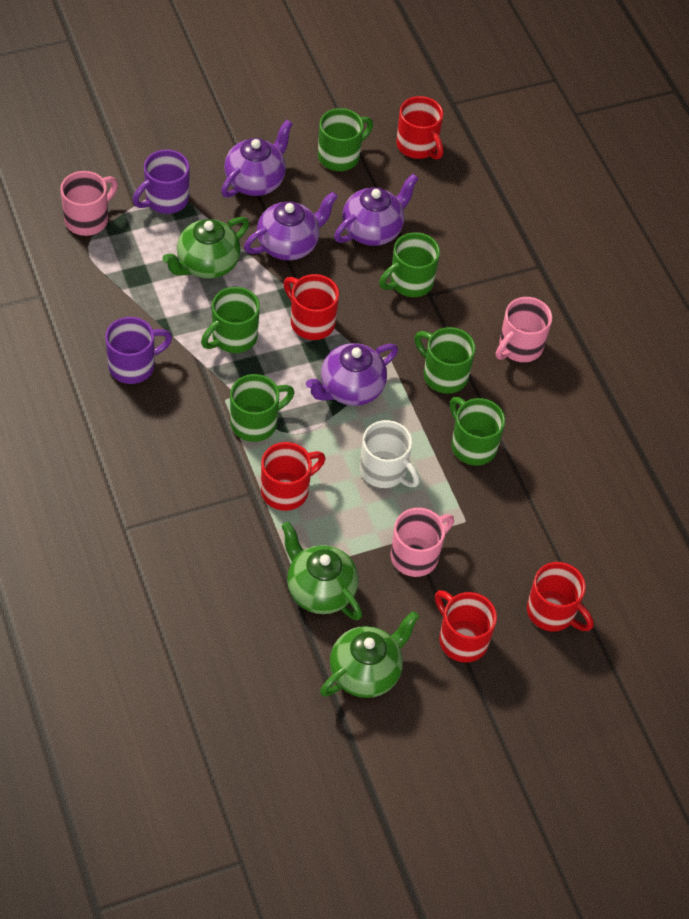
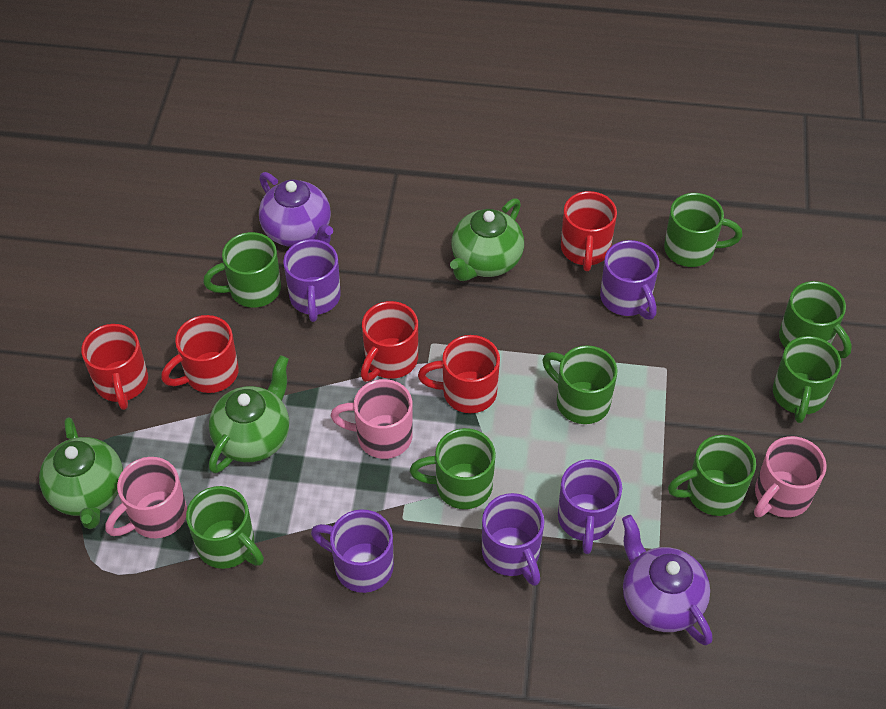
green mug: [201,287,260,353] [230,374,295,442] [318,108,373,171] [379,232,440,297] [414,327,476,394] [450,397,505,465] = 6 -> [186,486,264,569] [203,232,281,308] [410,428,496,509] [543,345,618,424] [664,193,742,267] [668,435,756,516] [773,336,841,423] [779,281,852,358] = 8
purple mug: [105,317,172,384] [133,149,190,214] = 2 -> [283,239,341,322] [311,509,394,593] [482,493,544,586] [558,459,622,554] [600,240,659,320] = 5
purple teapot: [221,120,293,198] [244,192,338,260] [306,343,398,406] [334,174,419,246] = 4 -> [259,172,333,247] [622,515,712,645] = 2
white mug: [360,420,420,488] = 1 -> none = 0

